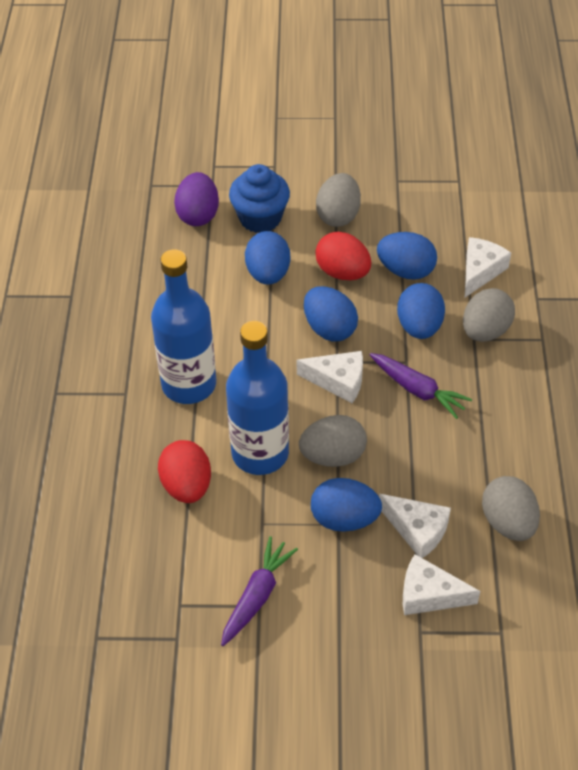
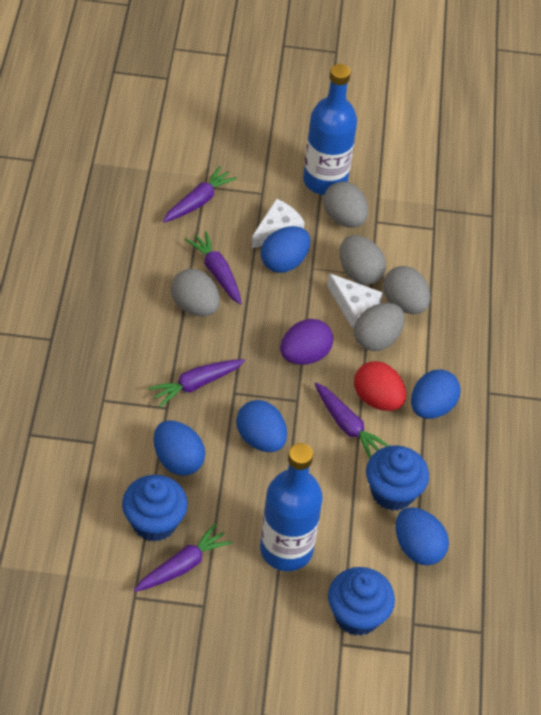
blue cupcake: [229,164,290,233] = 1 -> [122,475,187,542] [328,567,395,636] [366,445,429,511] = 3
grey egg: [299,415,367,467] [316,173,361,227] [463,288,515,342] [482,476,540,541] = 4 -> [171,269,220,317] [323,181,368,228] [340,235,386,285] [354,303,405,351] [383,266,430,314] = 5
purple carrot: [221,536,298,646] [370,353,472,419] = 2 -> [134,523,233,592] [148,359,245,407] [163,166,237,223] [185,231,242,305] [315,383,389,459] = 5
red egg: [158,440,211,503] [315,232,371,280] = 2 -> [354,361,406,411] = 1
white cheese: [297,351,363,403] [379,494,451,558] [403,554,480,615] [465,237,511,297] = 4 -> [251,198,305,249] [327,273,383,328] = 2

